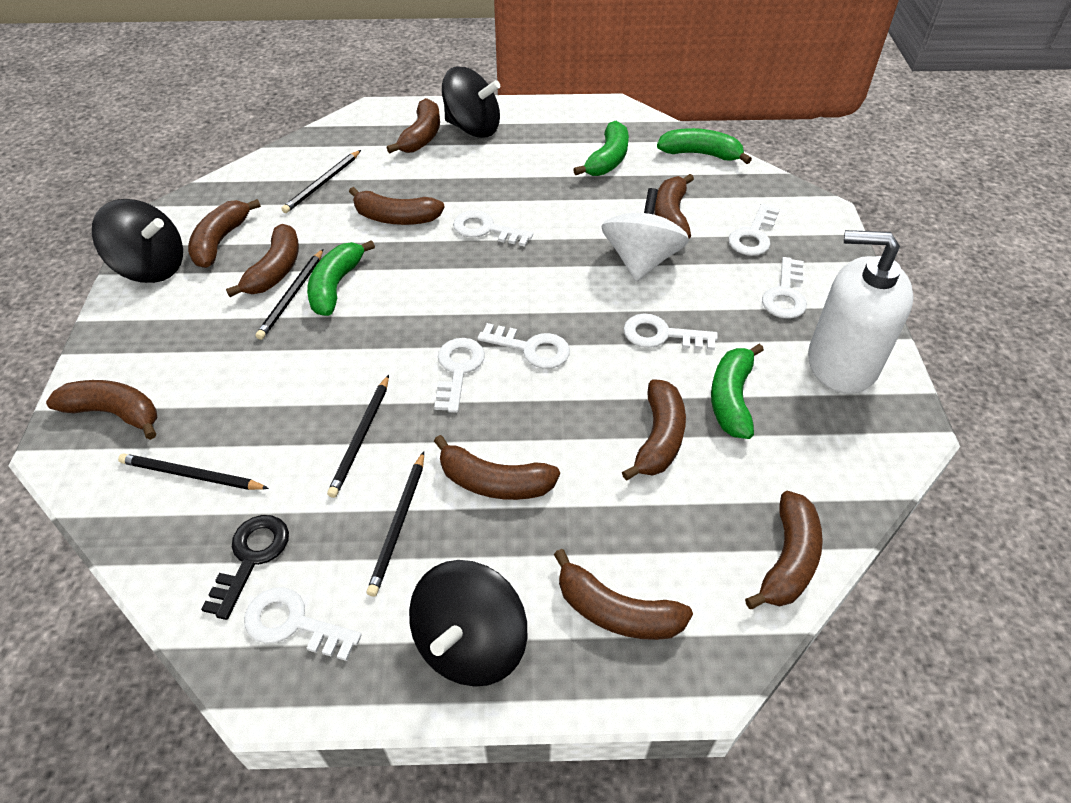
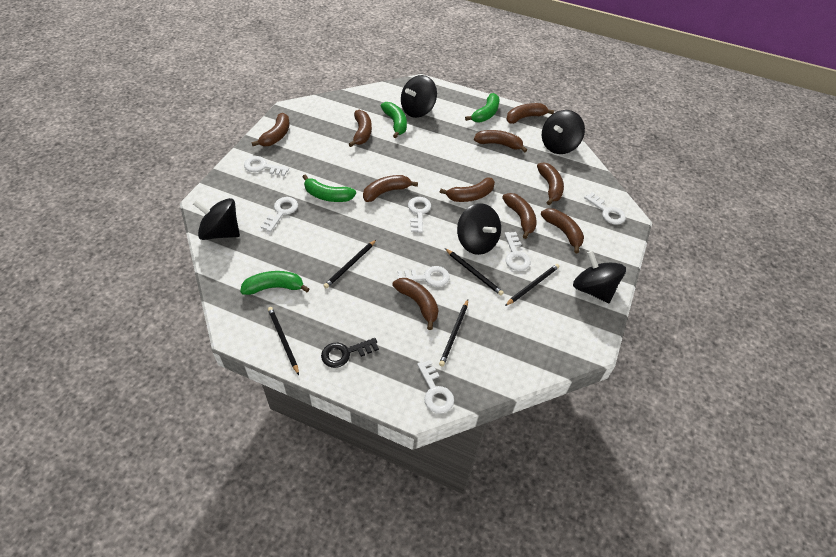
black spinning top: [92,199,183,283] [409,560,527,687] [442,66,500,138] = 3 -> [193,198,240,240] [401,75,437,118] [457,203,501,255] [542,110,585,154] [573,251,626,303] = 5
white soap dispenser: [808,230,914,394] = 1 -> none = 0
white spinning top: [602,188,689,281] = 1 -> none = 0

